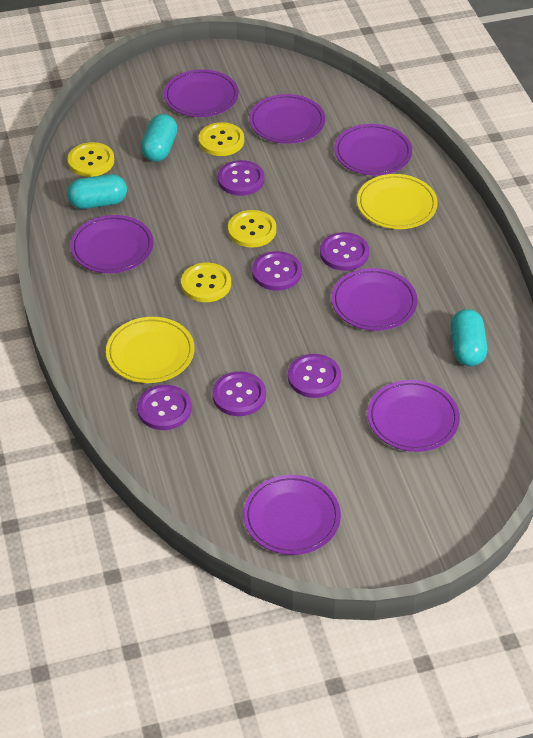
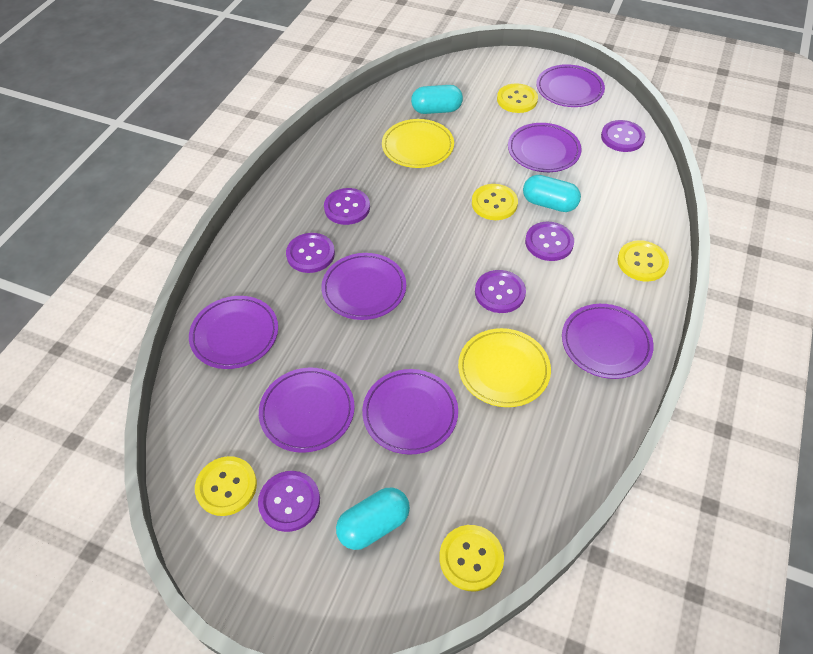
yellow button: [68,142,114,177] [181,263,231,302] [199,122,244,156] [228,210,276,247] = 4 -> [195,456,257,516] [439,525,504,591] [472,184,518,220] [497,83,538,113] [617,240,669,282] = 5

